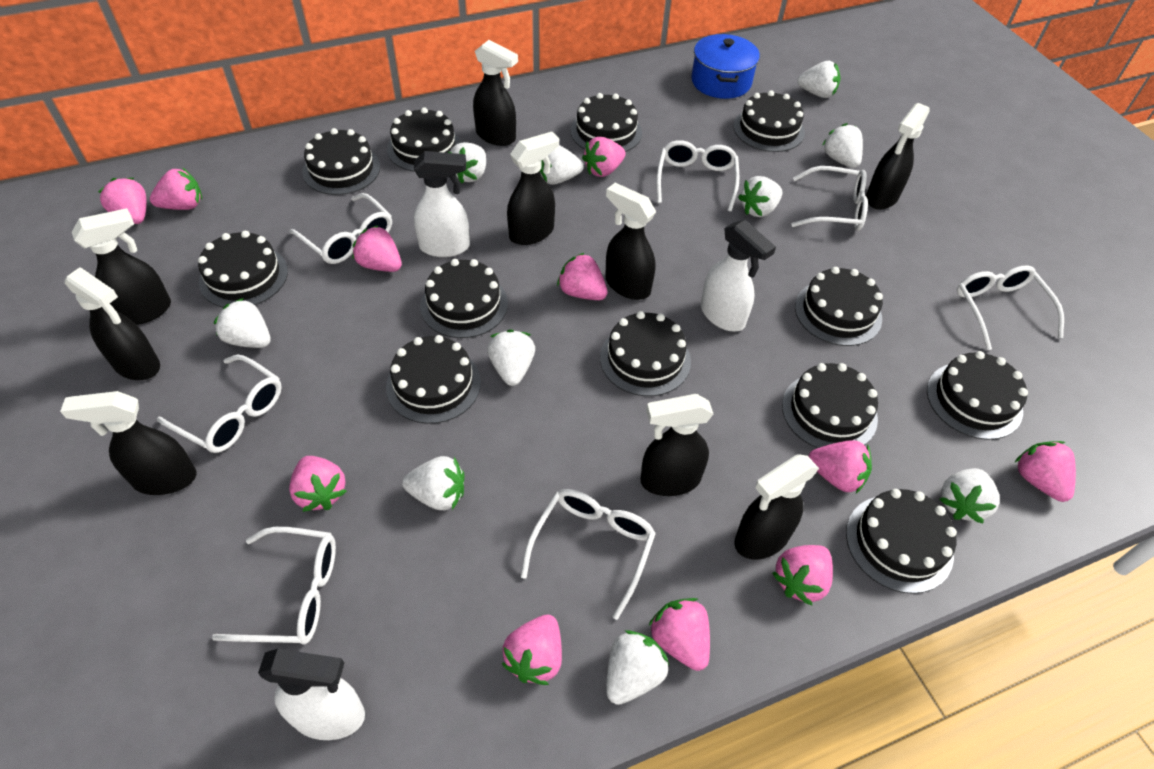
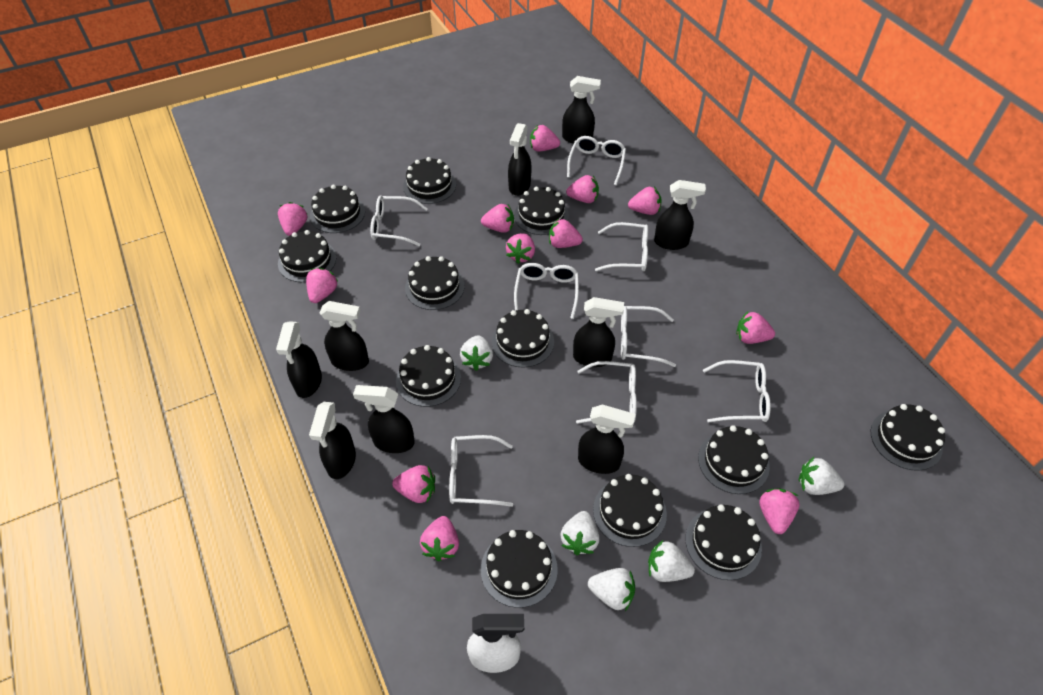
blue pot: [691,34,760,99] = 1 -> none = 0
pink strawberry: [98,178,147,224] [150,168,202,210] [289,456,347,512] [353,225,402,272] [502,615,562,685] [557,253,608,300] [582,137,626,177] [648,598,710,671] [772,545,833,606] [808,440,872,493] [1014,441,1076,502] = 11 -> [278,202,307,236] [306,268,338,303] [392,465,435,503] [420,516,459,561] [481,204,514,233] [506,233,535,264] [530,125,560,152] [549,219,583,248] [566,175,599,203] [628,187,662,215] [736,311,775,344] [759,489,800,534] = 12
white glasses: [157,355,282,453] [212,527,336,645] [289,193,392,264] [521,489,656,620] [656,140,739,212] [791,166,868,231] [957,266,1064,350] = 7 -> [370,196,428,246] [449,435,513,507] [514,263,579,319] [567,136,626,185] [576,361,637,424] [595,222,648,271] [621,306,676,367] [703,360,771,423] = 8
white spray bottle: [258,649,365,740] [414,151,470,257] [701,220,776,332] = 3 -> [467,614,524,673] = 1
white strawberry: [214,298,271,348] [402,456,464,510] [448,142,486,183] [487,330,535,386] [540,145,584,185] [606,630,669,705] [738,176,782,217] [797,61,840,98] [822,123,863,168] [939,468,1000,523] = 10 -> [460,335,493,371] [560,511,599,555] [588,568,635,611] [648,540,695,582] [799,457,844,495] = 5

